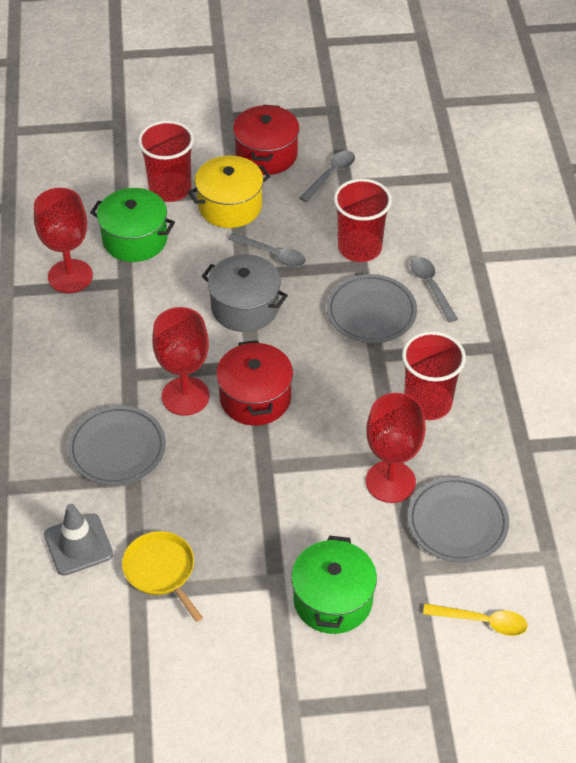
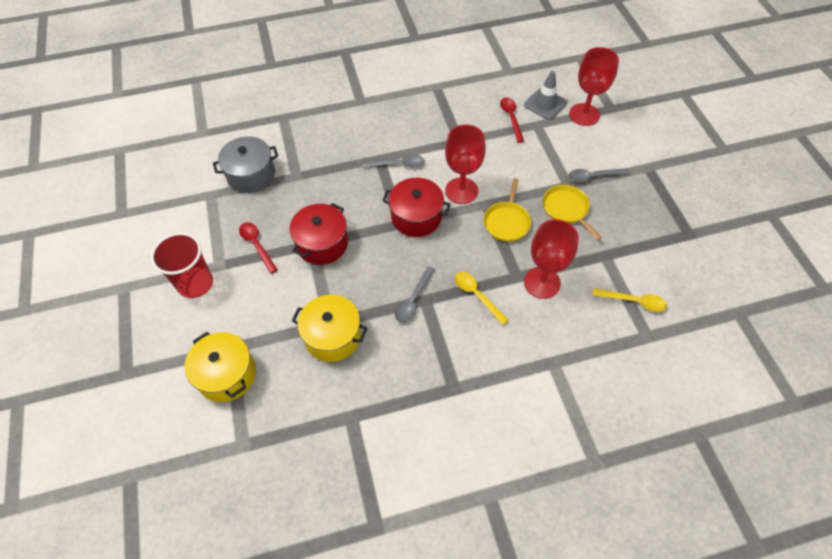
green pot: [90,188,175,262] [291,535,377,634] = 2 -> none = 0
grey plate: [68,406,166,485] [327,274,417,343] [408,476,509,563] = 3 -> none = 0
red cup: [138,120,194,202] [334,178,392,262] [402,331,466,420] = 3 -> [151,232,213,298] = 1
red spoon: none = 0 -> [239,222,278,274] [500,97,524,143] = 2
yellow pan: [122,531,203,622] = 1 -> [484,178,531,242] [543,185,602,240] = 2
yellow pot: [188,156,271,228] = 1 -> [185,332,256,402] [292,295,368,362] = 2
yellow spoon: [423,604,528,636] = 1 -> [455,272,508,325] [593,288,667,312] = 2

